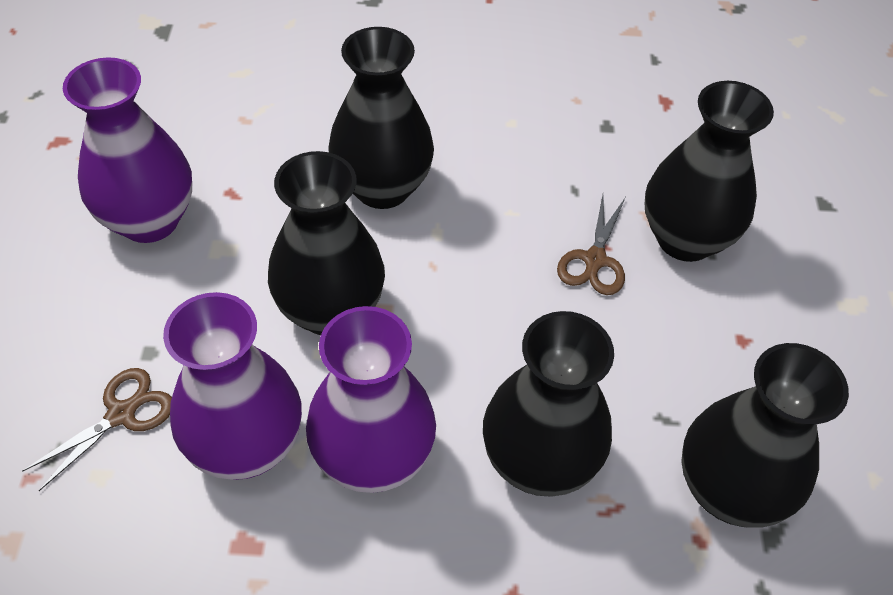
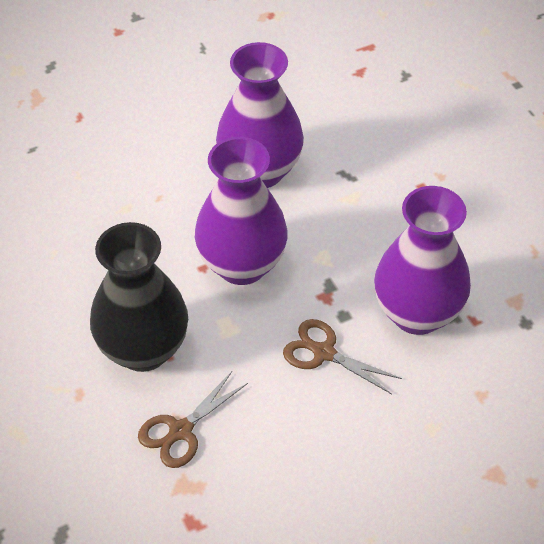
black vase: [268,151,385,335] [328,27,434,209] [483,311,614,496] [645,81,774,262] [681,343,849,528] = 5 -> [90,222,188,372] = 1

